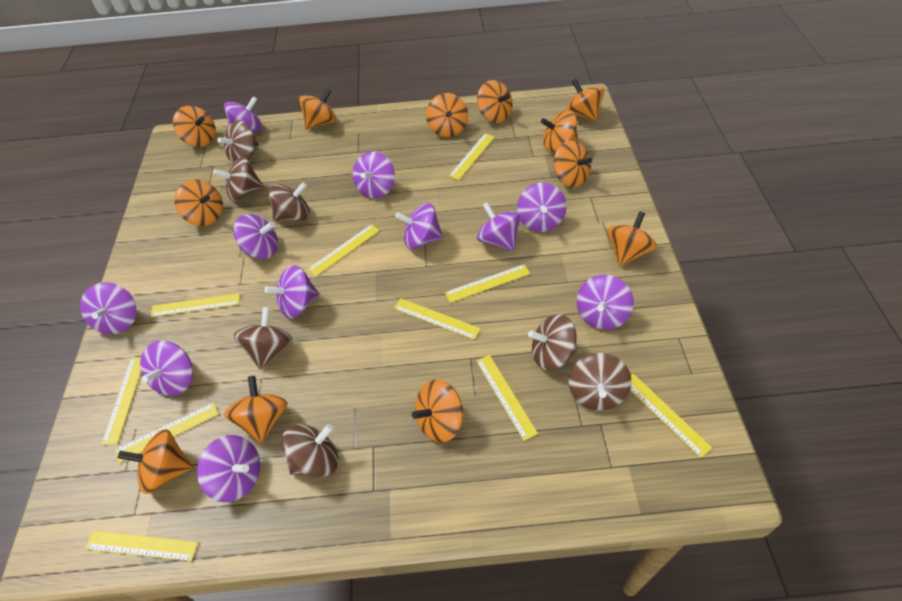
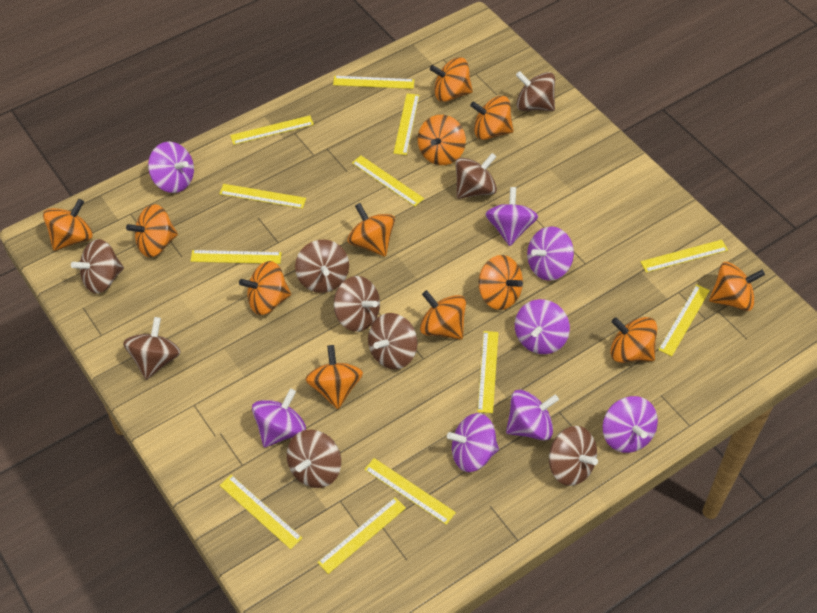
brown spinning top: [213,157,264,201] [217,121,259,163] [234,307,292,370] [268,182,310,222] [282,424,338,477] [528,314,577,371] [569,353,632,411] = 7 -> [71,239,124,294] [123,317,181,380] [287,430,341,488] [295,239,349,293] [334,276,380,332] [368,313,418,369] [455,153,497,199] [516,71,555,111] [549,426,598,486] = 9
purple spinning top: [80,282,137,334] [140,341,193,396] [197,435,260,502] [224,97,262,132] [233,214,278,259] [264,265,319,318] [352,151,395,198] [395,203,443,249] [477,202,521,251] [517,182,567,232] [577,275,634,330] = 11 -> [148,142,194,193] [252,389,306,447] [447,413,499,472] [485,187,538,246] [506,390,559,441] [515,299,570,354] [527,226,574,281] [603,396,658,453] = 8
yellow ruler: [85,531,198,561] [102,357,141,445] [115,402,219,463] [151,293,240,317] [308,224,380,277] [394,298,481,340] [445,264,530,303] [449,133,495,180] [476,355,538,441] [630,374,712,458] = 10 -> [191,250,282,264] [219,184,306,209] [220,475,302,549] [230,115,314,145] [317,497,406,574] [333,76,414,89] [352,156,424,206] [364,458,456,525] [393,93,419,155] [477,331,499,413] [640,240,728,273] [658,284,710,356] = 12

